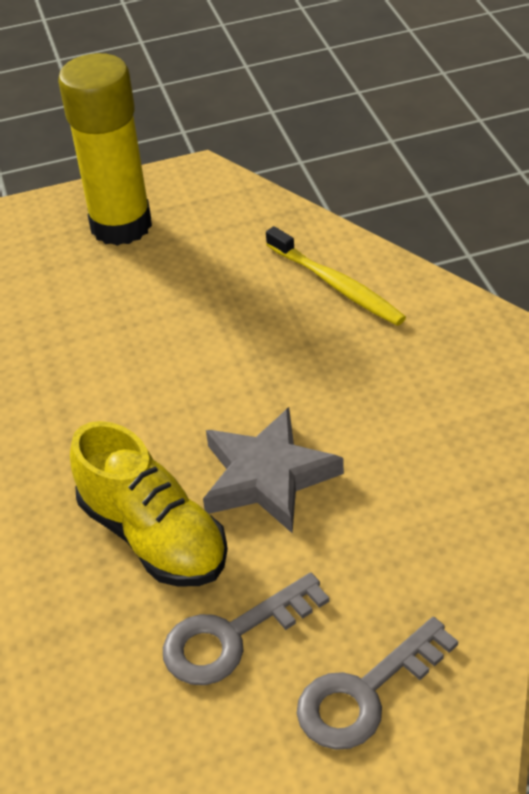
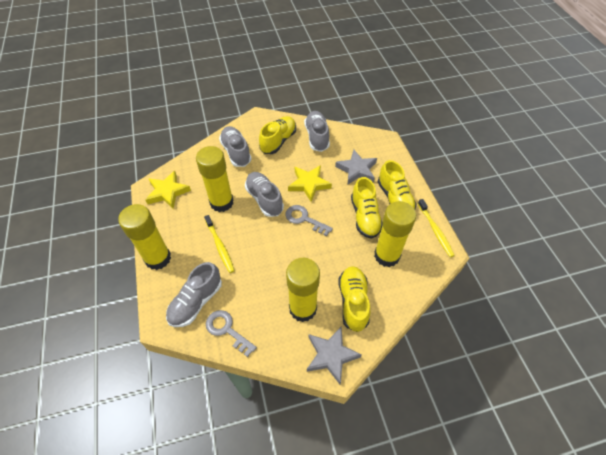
grey shoe: none = 0 -> [166,262,222,327] [219,126,251,167] [245,172,284,217] [304,111,330,152] = 4
grey star: [203,407,344,533] = 1 -> [307,327,362,384] [335,150,377,184] = 2
yellow glue stick: [58,53,152,246] = 1 -> [118,204,171,270] [196,146,234,212] [286,258,320,322] [374,201,416,267] = 4
yellow shoe: [70,421,228,587] = 1 -> [259,116,296,154] [338,266,370,332] [351,177,383,239] [378,160,416,210] = 4
yellow star: none = 0 -> [146,171,191,209] [288,165,332,202] = 2
yellow toothbrush: [266,226,406,326] = 1 -> [204,215,235,273] [418,199,455,257] = 2

